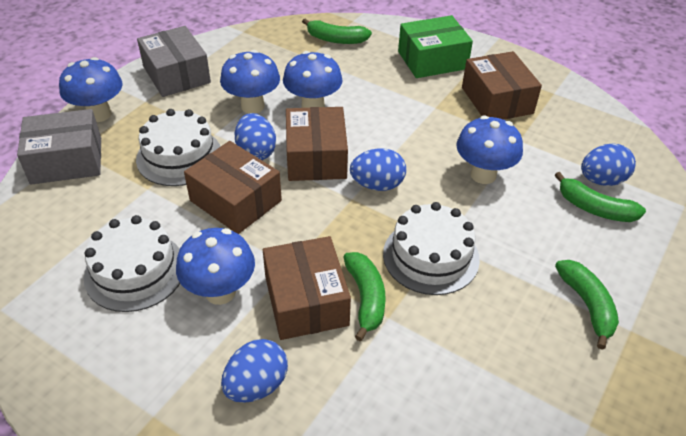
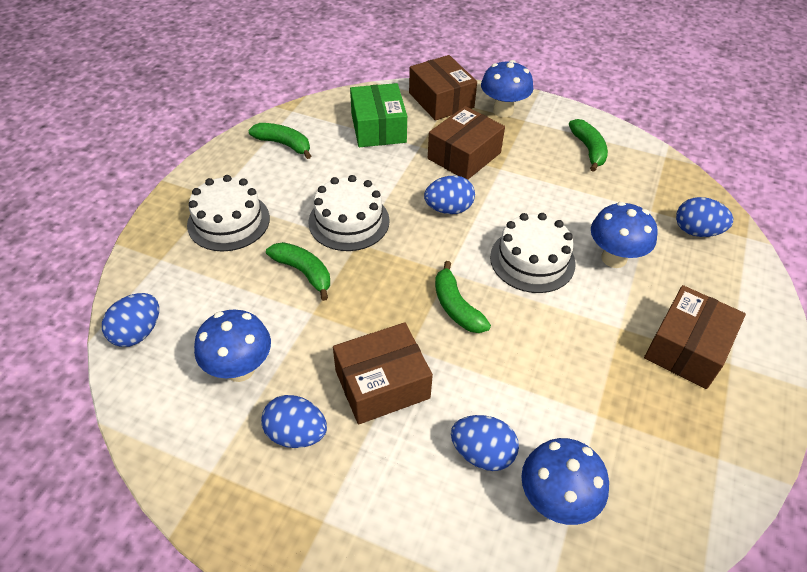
blue egg: [221,339,288,403] [235,113,276,160] [350,148,406,191] [581,144,636,186] = 4 -> [102,293,159,347] [261,395,327,448] [424,176,475,214] [451,415,519,471] [676,197,733,237] = 5
blue mushroom: [59,57,122,122] [176,228,255,305] [220,50,280,114] [283,51,343,108] [456,116,523,184] = 5 -> [194,309,271,382] [481,60,533,117] [521,438,609,525] [591,202,658,268] = 4
grey box: [17,109,101,185] [137,26,211,97] = 2 -> none = 0

